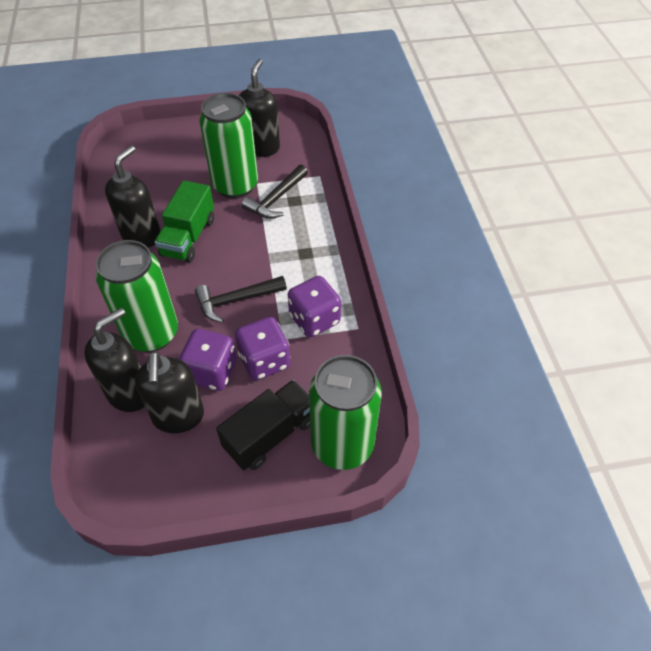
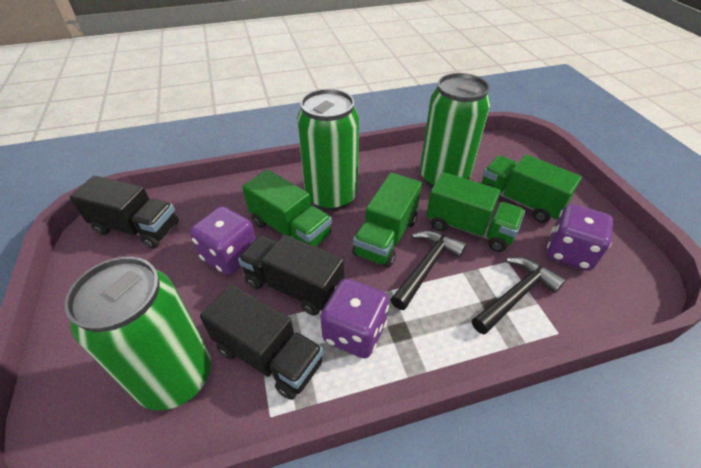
black soap dispenser: [84,308,145,412] [105,146,161,247] [135,351,204,433] [239,59,280,157] = 4 -> none = 0
black truck: [216,380,310,470] = 1 -> [69,176,179,248] [200,285,324,400] [238,235,344,316] = 3
green truck: [155,181,214,262] = 1 -> [242,170,332,247] [352,173,422,268] [426,172,525,252] [482,155,582,223] = 4

